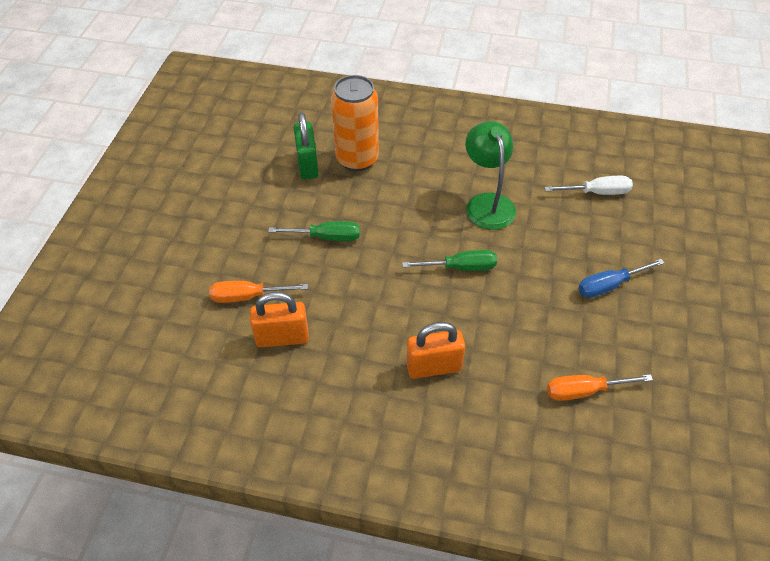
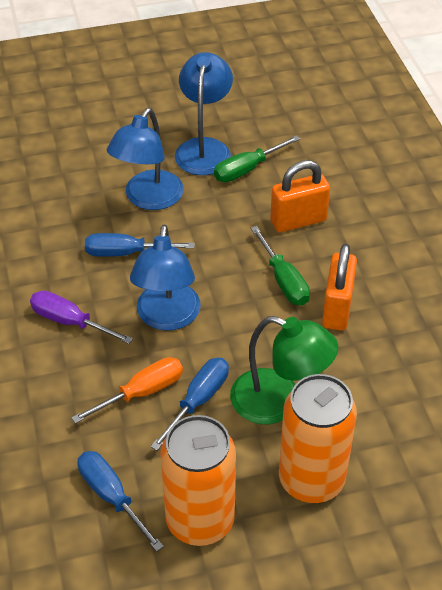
blue lamp: none = 0 -> [107,108,184,210] [130,224,201,331] [175,52,233,175] = 3
blue screwdriver: [578,259,665,298] = 1 -> [77,451,164,552] [85,233,195,257] [150,358,229,450] = 3
green padlock: [293,113,319,180] = 1 -> none = 0
orange can: [331,75,379,171] = 1 -> [160,415,236,546] [279,374,357,503] = 2
orange screwdriver: [210,281,308,303] [547,374,653,401] = 2 -> [71,357,183,424] = 1
purple screwdriver: none = 0 -> [30,291,133,344] = 1
white screwdriver: [544,176,633,195] = 1 -> none = 0

